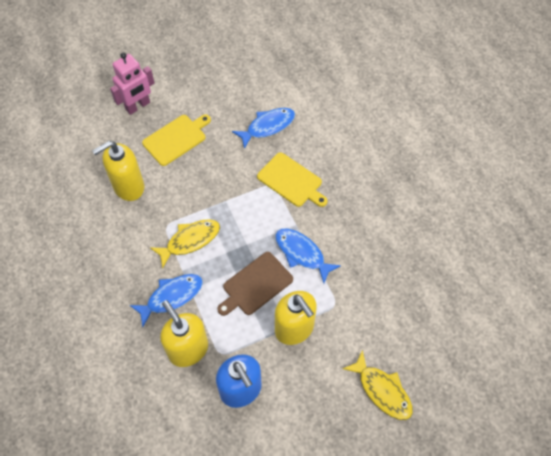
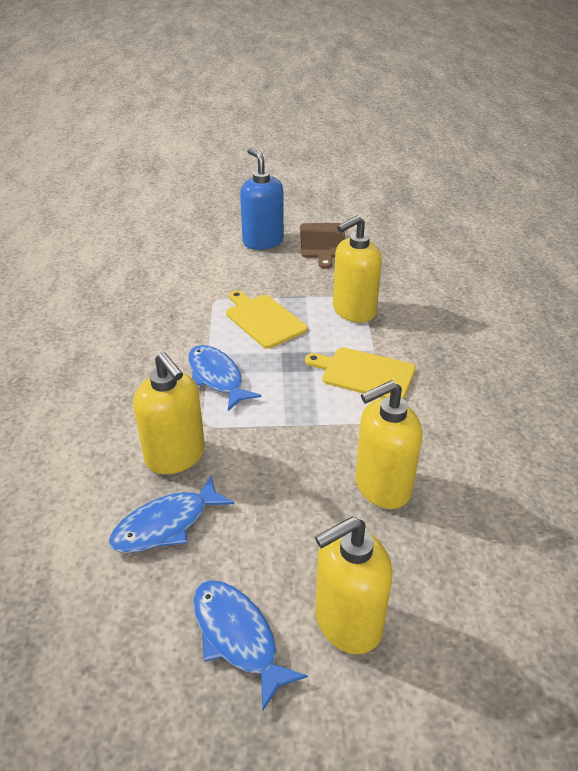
pink robot: [110,53,154,115] = 1 -> none = 0
yellow fish: [150,219,220,269] [342,350,413,420] = 2 -> none = 0
yellow soap dispenser: [92,141,144,201] [160,300,208,367] [275,291,317,345] = 3 -> [133,352,205,474] [315,517,393,654] [333,215,382,323] [355,380,422,509] = 4

